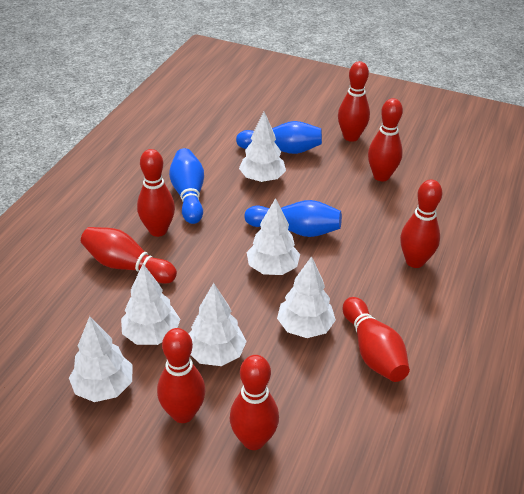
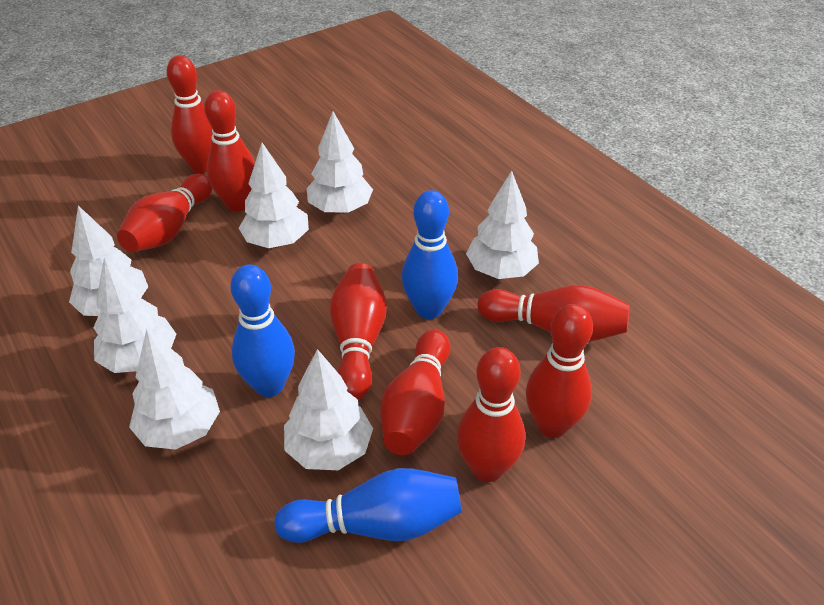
white tree: [69,316,133,402] [121,264,180,345] [188,283,247,366] [239,112,286,182] [247,198,300,275] [277,256,336,338] = 6 -> [69,206,148,316] [93,257,176,373] [129,329,220,450] [239,143,309,248] [284,349,373,470] [307,111,373,214] [466,171,539,279] = 7

